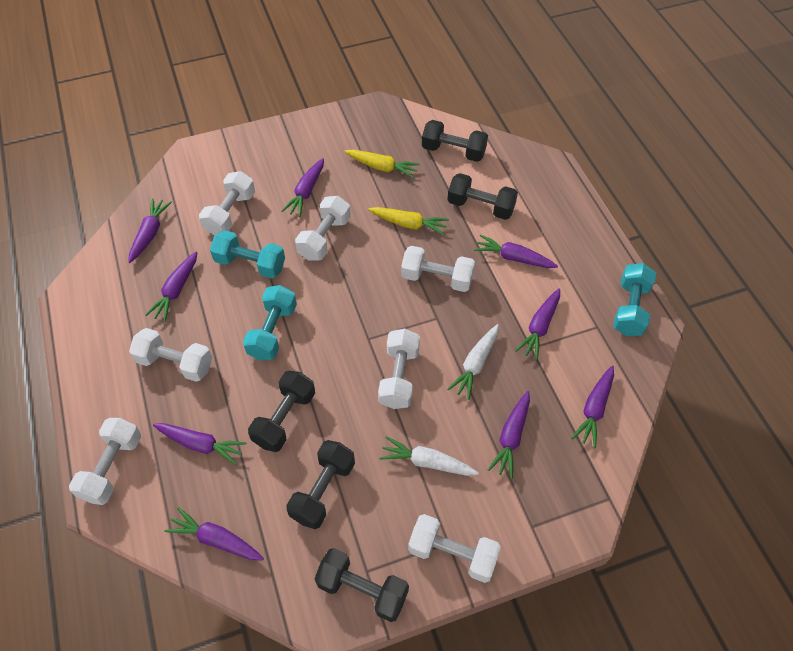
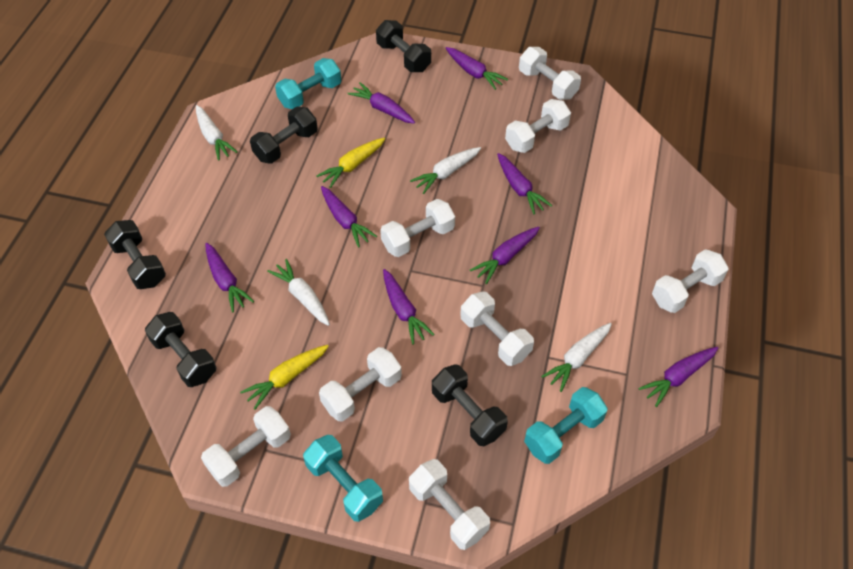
purple carrot: [128,198,172,263] [145,252,197,322] [153,423,246,465] [165,507,264,560] [281,158,324,217] [474,234,558,268] [488,391,530,479] [515,288,560,360] [571,366,614,448] = 9 -> [205,243,254,312] [321,186,377,248] [347,82,415,124] [383,269,435,344] [446,47,508,90] [470,227,540,284] [497,153,552,214] [638,347,718,407] = 8
white carrot: [379,436,479,476] [447,324,499,400] = 2 -> [196,105,238,161] [267,259,330,326] [410,147,481,194] [541,323,612,392] = 4
white dumbbell: [69,418,141,505] [129,328,212,382] [199,171,255,235] [295,196,351,261] [378,329,420,409] [401,246,475,292] [408,514,501,583] = 7 -> [201,406,291,487] [319,347,402,421] [380,199,455,257] [409,459,490,550] [460,291,534,366] [505,99,571,153] [519,47,581,100] [652,249,729,313] = 8

